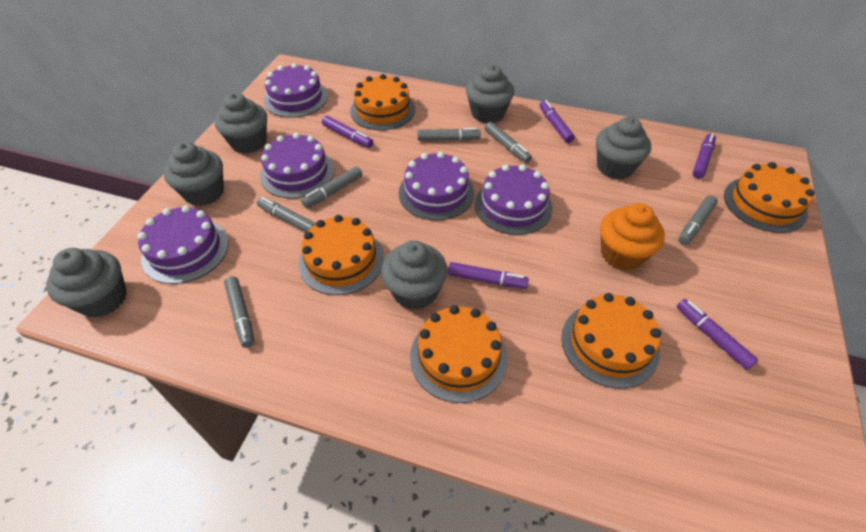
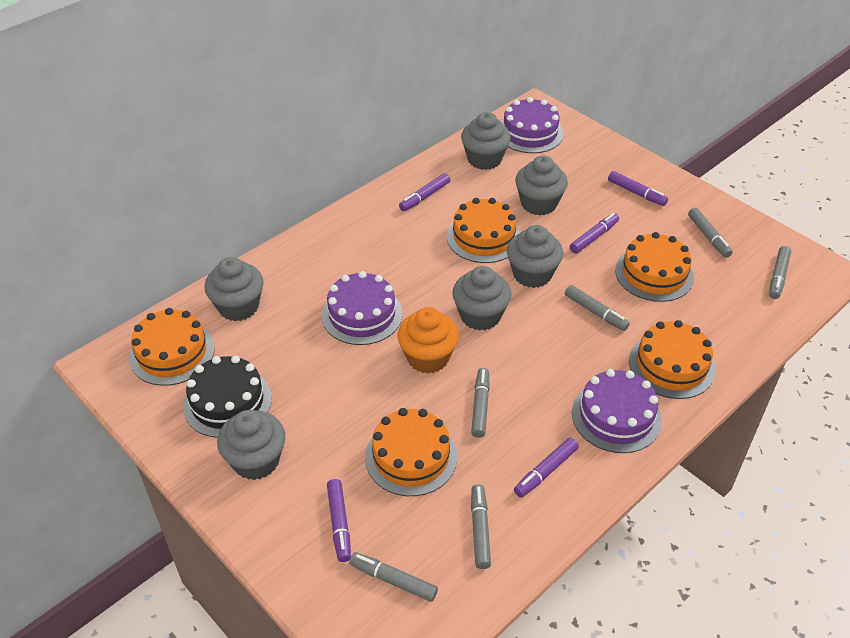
black cake: none = 0 -> [183,355,272,438] = 1
purple cake: [138,205,229,284] [260,133,334,199] [264,63,328,118] [399,152,474,221] [475,164,553,235] = 5 -> [322,271,403,345] [502,97,563,153] [572,369,662,453] = 3

